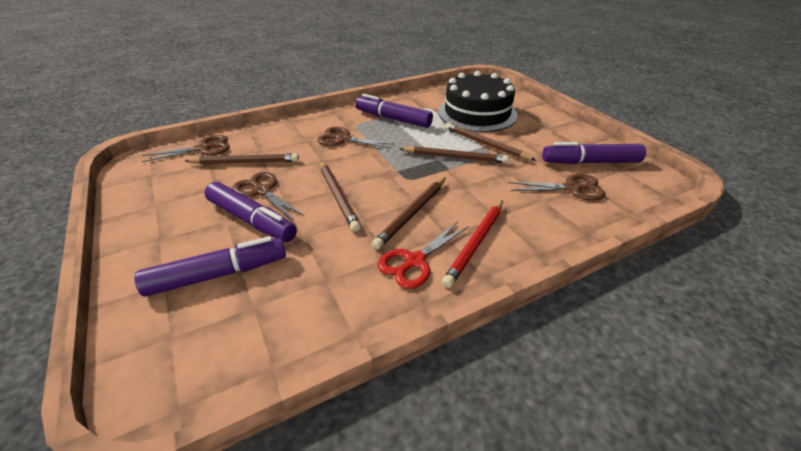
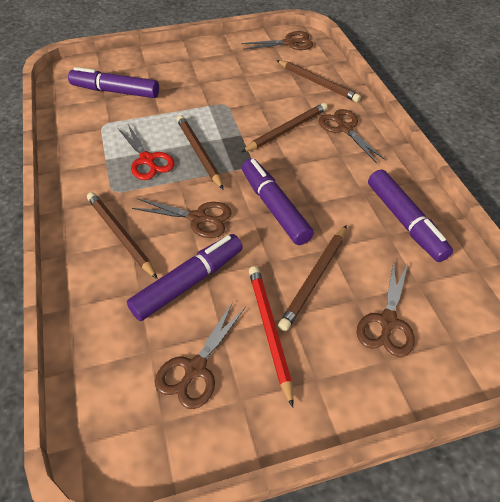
black cake: [438,71,517,132] = 1 -> none = 0
brown scissors: [142,135,230,162] [233,172,304,221] [317,127,396,148] [509,174,606,201] = 4 -> [132,198,232,238] [155,302,246,409] [241,31,313,50] [319,109,386,163] [357,261,415,357] = 5

